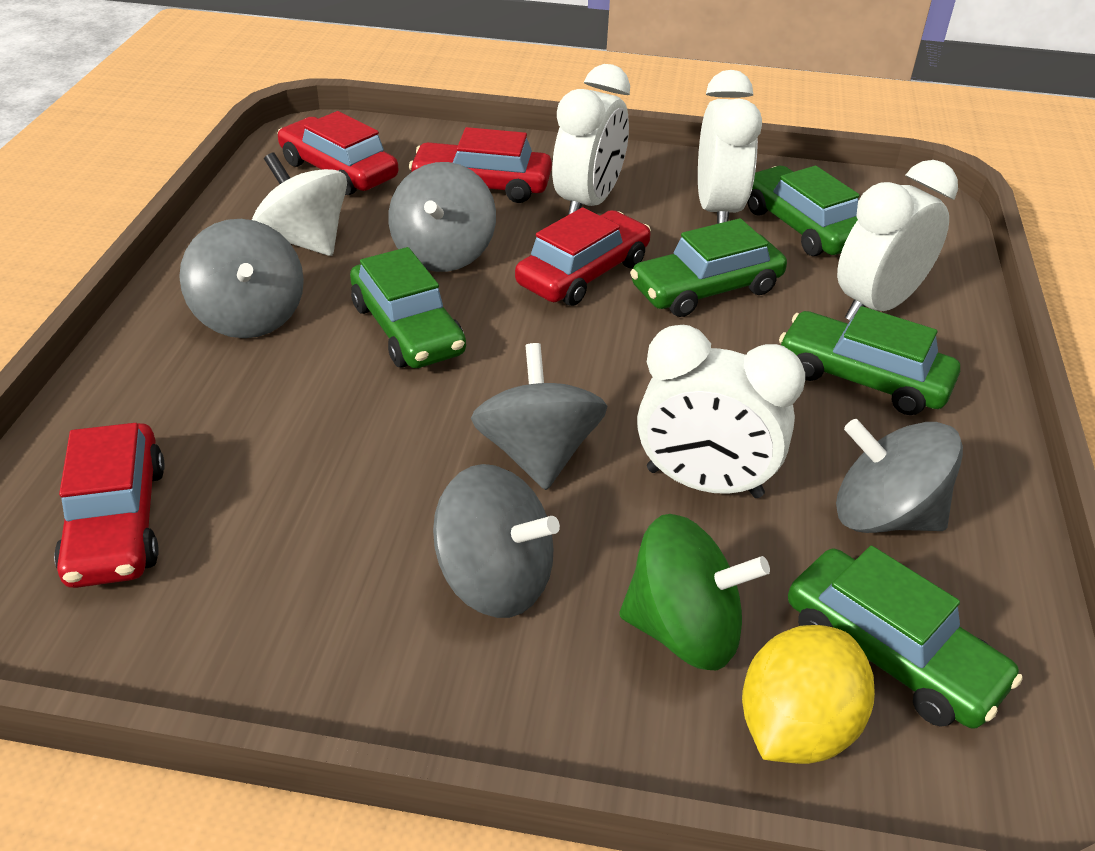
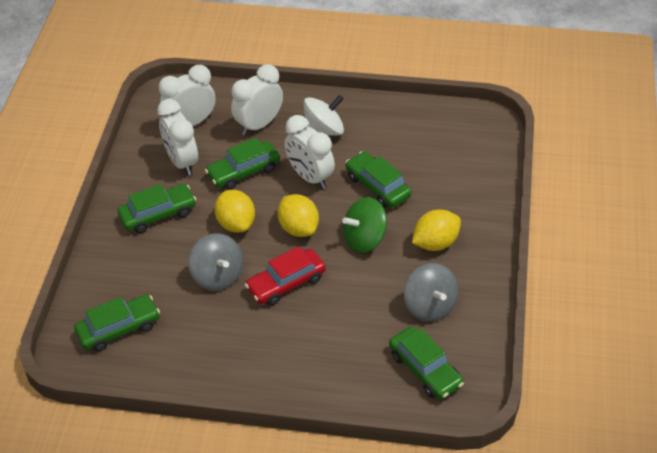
grey spinning top: [179,219,304,338] [388,162,496,272] [433,464,560,618] [471,343,607,490] [836,419,963,533] = 5 -> [188,233,243,291] [404,263,459,322] = 2
red car: [54,423,165,588] [277,111,399,195] [409,127,552,203] [515,207,651,306] = 4 -> [245,246,326,306] = 1
yellow lemon: [742,625,875,764] = 1 -> [215,190,255,233] [277,194,319,237] [412,209,461,251] = 3

